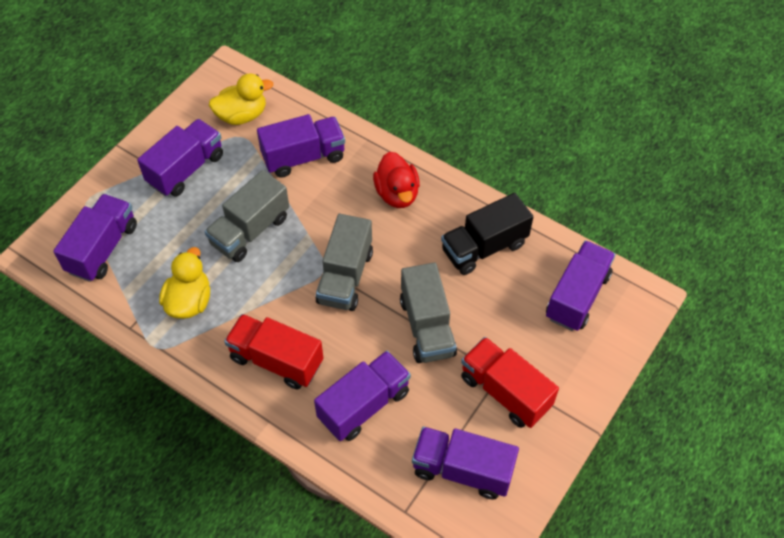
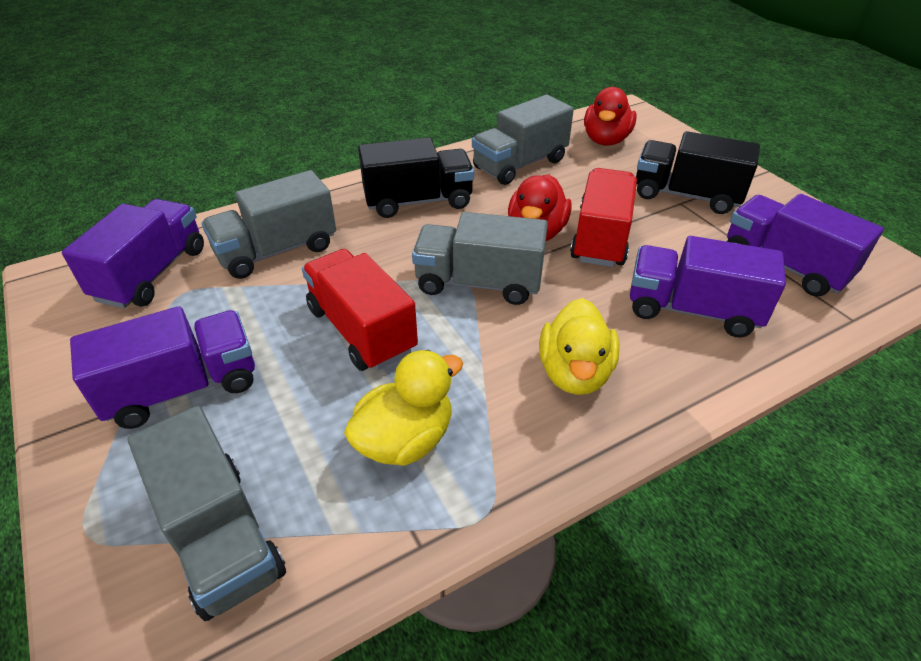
black truck: [441,193,533,275] = 1 -> [358,137,474,218] [636,131,760,214] = 2
grey truck: [205,170,289,262] [316,214,373,311] [400,262,457,363] = 3 -> [128,406,286,621] [202,170,336,279] [412,212,548,305] [472,95,574,185] = 4
purple truck: [53,194,137,282] [137,119,223,197] [257,114,345,178] [314,351,411,441] [412,427,519,500] [546,240,615,331] = 6 -> [62,199,204,309] [70,306,255,429] [630,236,786,337] [727,194,884,296] = 4
red duck: [373,152,420,208] = 1 -> [508,174,572,241] [584,87,637,146] = 2

